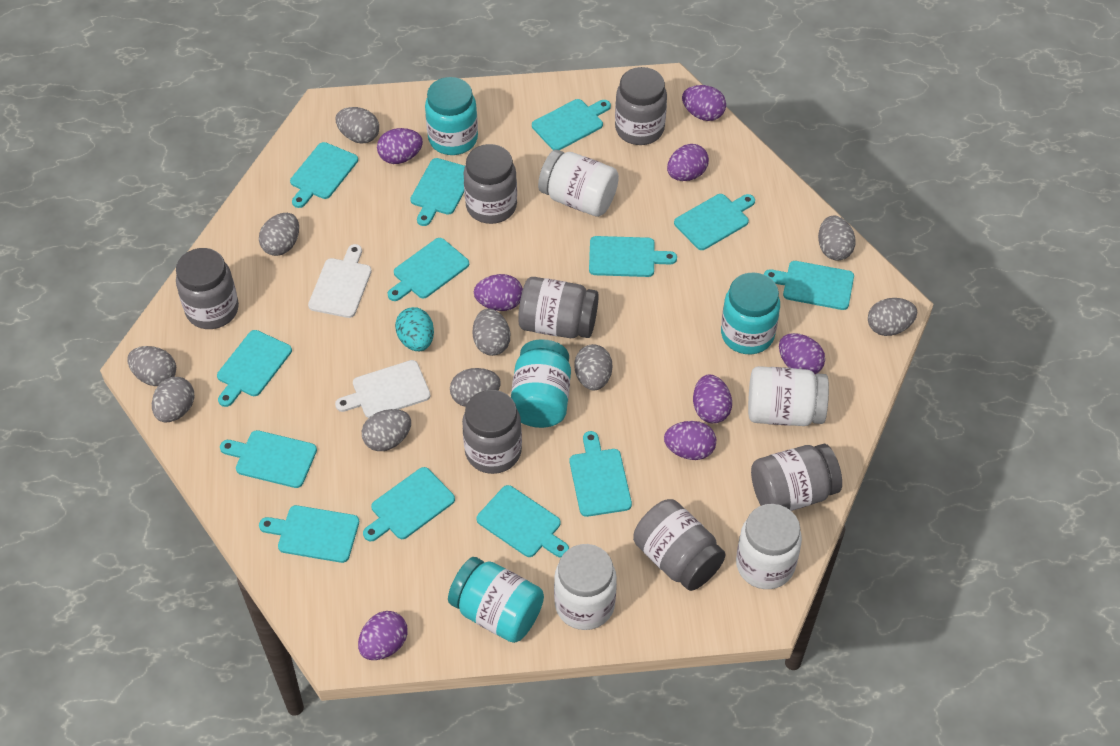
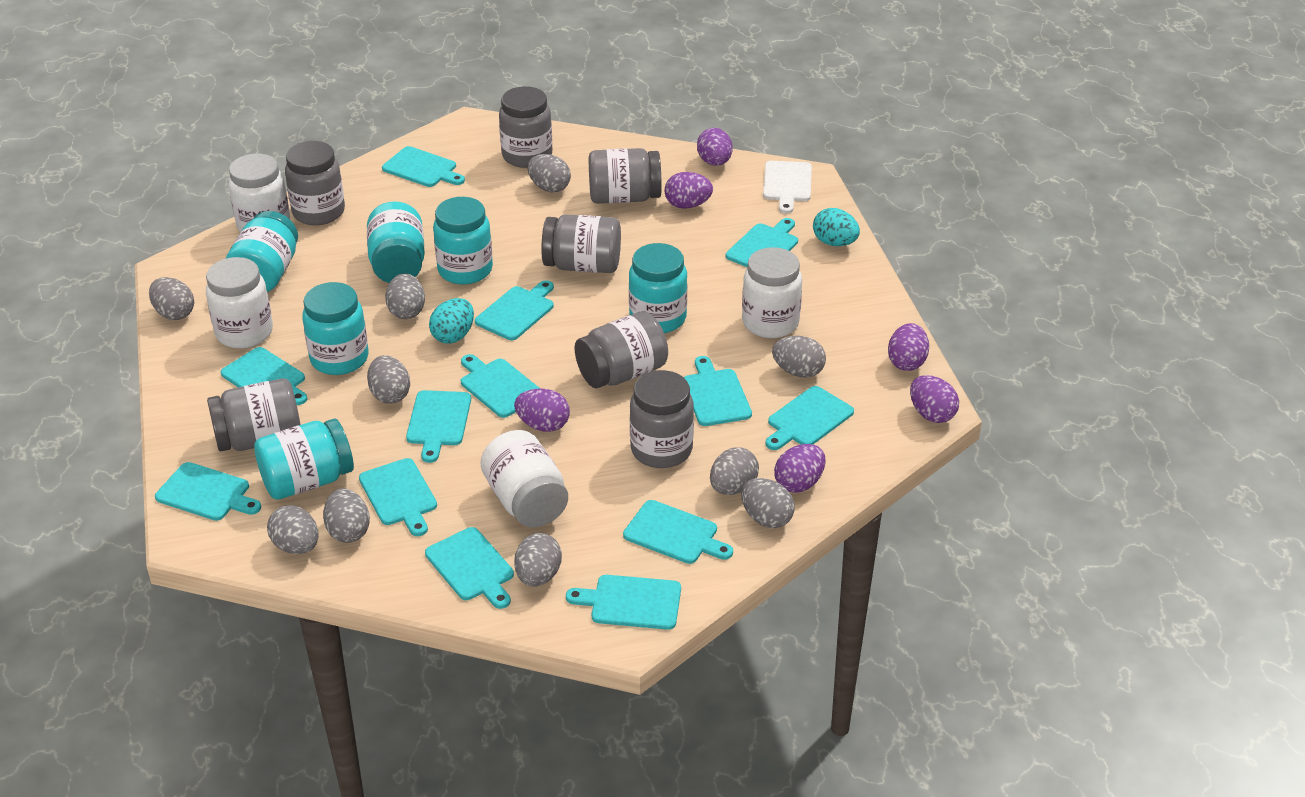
purple egg: [358,611,408,660] [377,128,423,164] [474,274,523,311] [664,421,716,460] [667,144,709,181] [682,85,726,121] [693,374,732,423] [779,333,825,374] = 8 -> [514,388,570,432] [664,172,713,209] [697,128,733,166] [774,444,825,493] [888,323,929,371] [910,375,959,423] = 6
turquoise egg: [395,307,434,351] = 1 -> [429,298,474,344] [813,208,860,246] = 2
turquoise jar: [425,77,478,155] [448,557,544,643] [511,339,571,428] [721,272,780,354] = 4 -> [226,211,298,292] [254,419,354,500] [302,282,368,375] [367,201,425,283] [433,197,493,285] [629,243,687,333] = 6
white cutting board: [308,244,372,318] [335,360,431,418] = 2 -> [763,161,812,214] = 1

